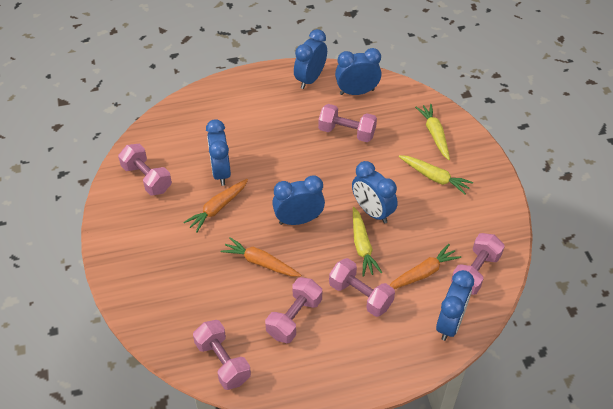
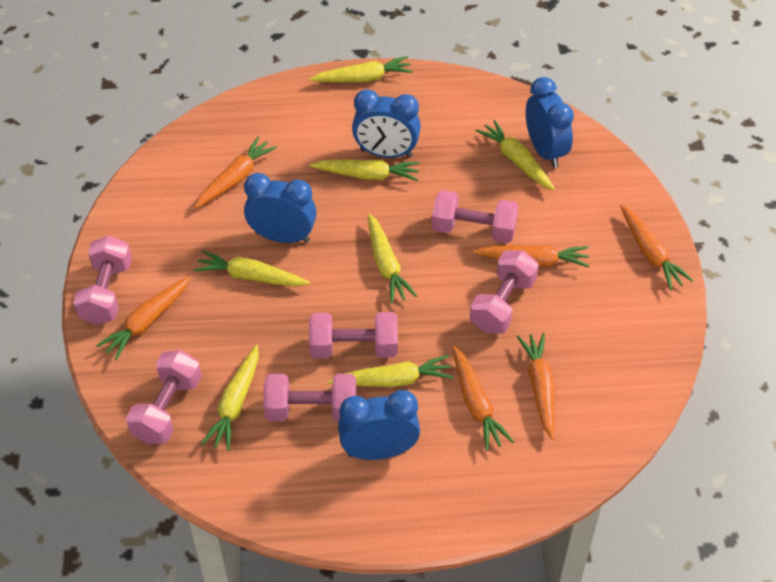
blue clock: [206,119,231,186] [272,175,325,225] [294,29,327,89] [335,48,382,95] [352,161,398,223] [436,270,474,341] = 6 -> [244,173,317,243] [338,390,420,460] [352,89,421,158] [526,77,574,168] = 4
orange carrot: [183,179,248,233] [221,237,301,277] [389,244,461,289] = 3 -> [96,276,190,360] [195,136,277,208] [452,346,514,451] [473,245,590,268] [517,333,555,440] [620,204,694,290] = 6
yellow carrot: [353,207,382,277] [399,155,473,195] [415,104,450,160] = 3 -> [194,250,310,286] [201,345,259,451] [309,56,413,82] [310,159,420,181] [328,355,453,387] [368,214,417,303] [476,120,555,190] = 7

